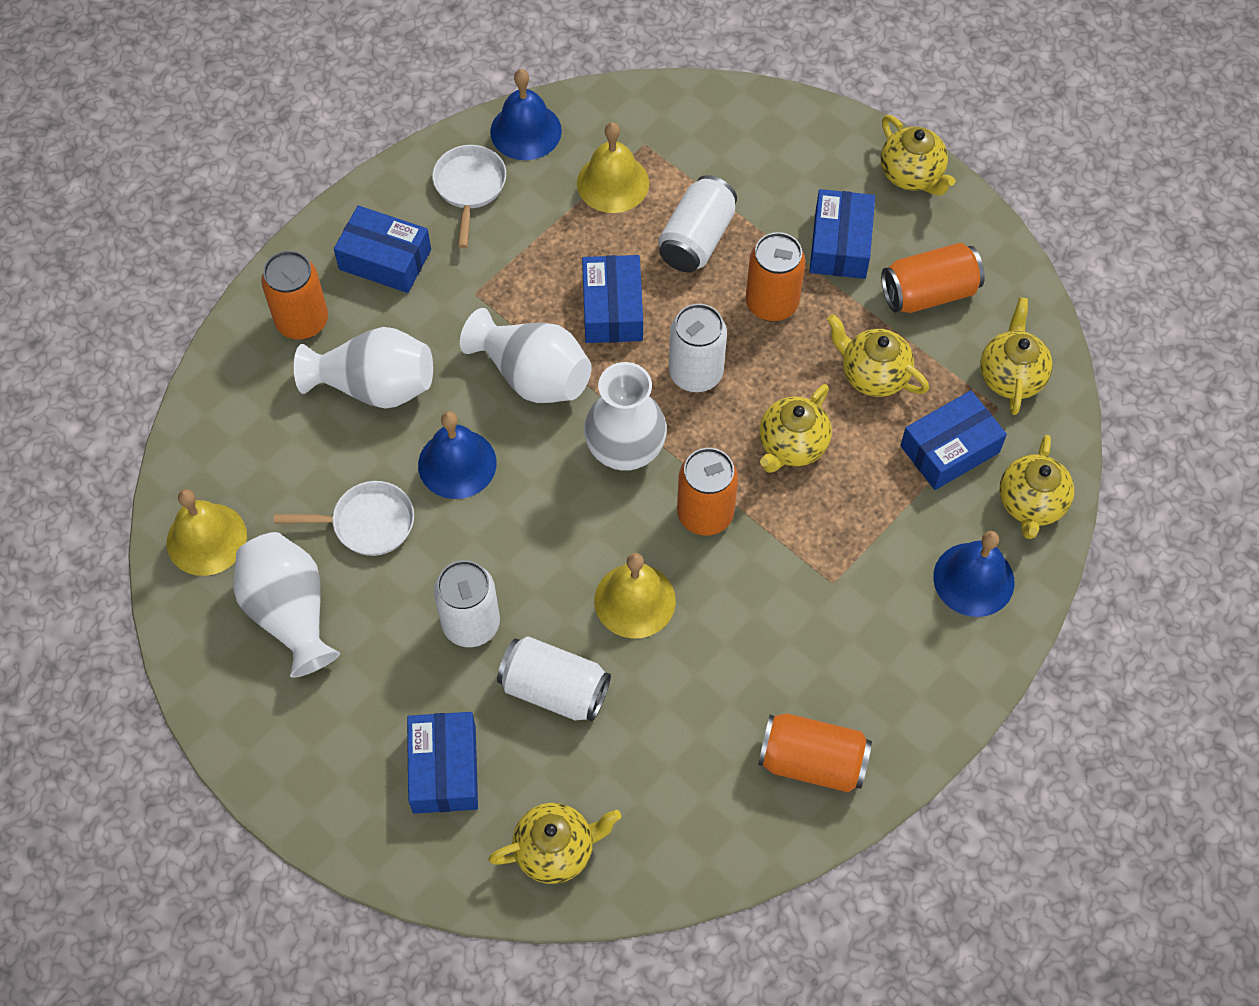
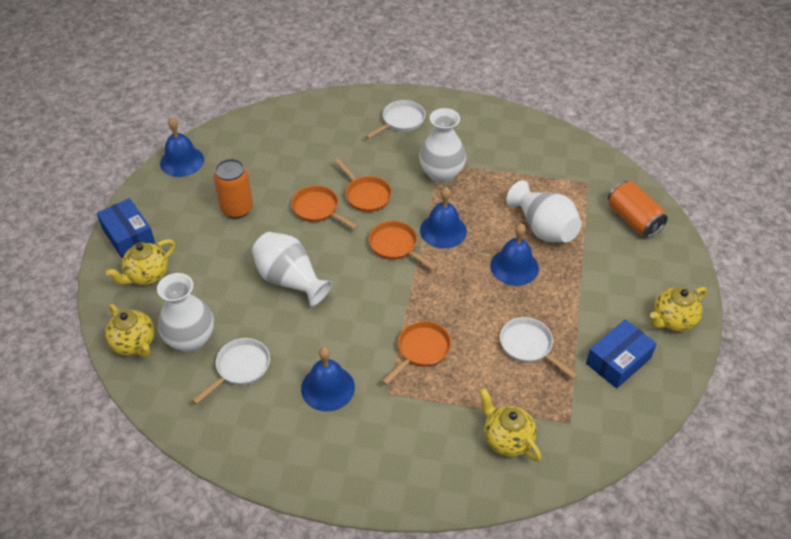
blue bell: [418,411,497,499] [490,69,562,160] [933,531,1014,617] = 3 -> [160,117,204,177] [301,347,355,411] [420,187,467,249] [490,224,539,286] = 4
blue box: [334,206,431,293] [407,712,478,814] [582,255,643,343] [809,189,875,279] [900,390,1007,490] = 5 -> [97,198,155,258] [586,319,657,388] = 2
orange can: [261,251,328,340] [677,448,738,536] [745,232,806,321] [758,713,872,792] [881,243,985,313] = 5 -> [214,159,253,219] [608,181,668,238] = 2
orange pan: none = 0 -> [291,185,358,229] [334,158,392,212] [369,221,437,271] [382,321,451,385] = 4
white can: [434,560,500,647] [497,636,611,722] [658,175,737,272] [669,304,727,392] = 4 -> none = 0
white pan: [274,481,414,556] [432,145,506,248] = 2 -> [192,338,270,404] [365,100,426,139] [500,317,578,379] = 3
yellow bell: [167,489,247,576] [577,122,649,213] [594,553,676,639] = 3 -> none = 0
yellow teapot: [488,803,621,884] [759,384,832,473] [827,314,929,397] [881,115,955,196] [980,298,1053,415] [999,435,1074,539] = 6 -> [105,304,155,357] [106,239,175,285] [480,388,541,462] [650,287,707,332] = 4

